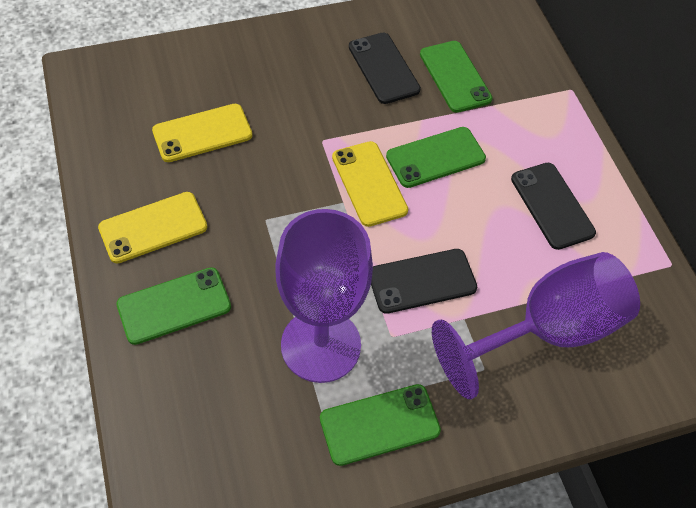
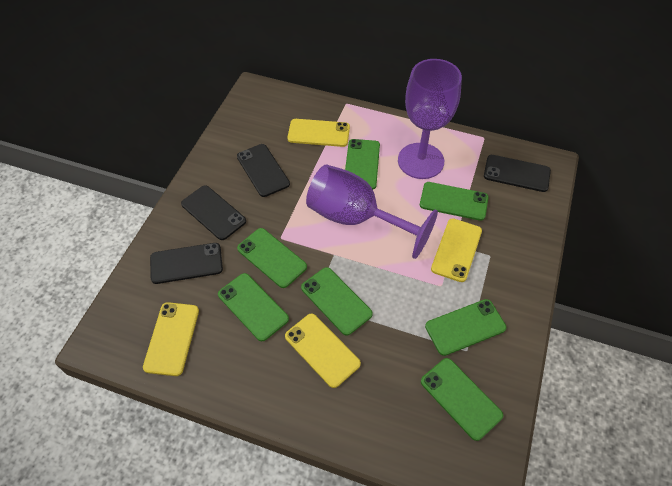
black phone: [349,33,421,104] [371,249,477,314] [511,163,596,250] = 3 -> [150,243,223,284] [181,185,246,240] [237,144,290,197] [484,155,551,192] = 4
green phone: [116,267,231,345] [320,384,441,466] [386,127,486,188] [420,41,493,113] = 4 -> [218,273,289,341] [237,228,307,288] [301,267,373,336] [345,139,380,190] [420,182,489,221] [421,358,503,441] [425,299,506,356] = 7
yellow phone: [98,192,207,264] [152,104,253,162] [332,141,408,227] = 3 -> [143,302,199,376] [285,314,361,388] [288,119,350,147] [431,218,482,282] = 4

